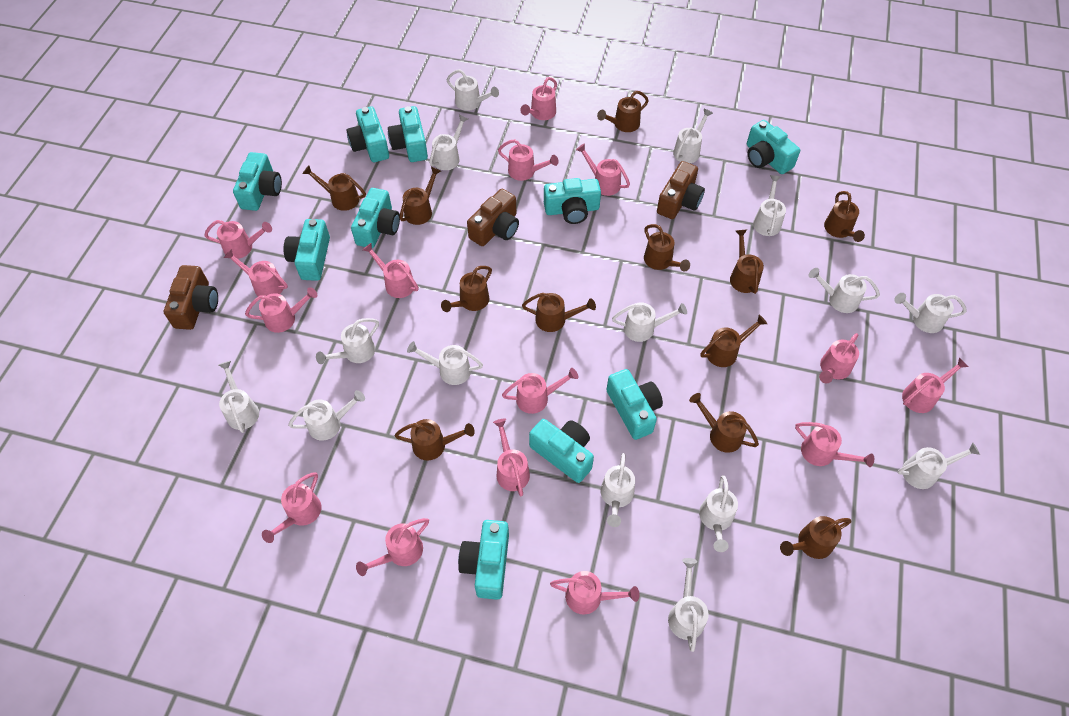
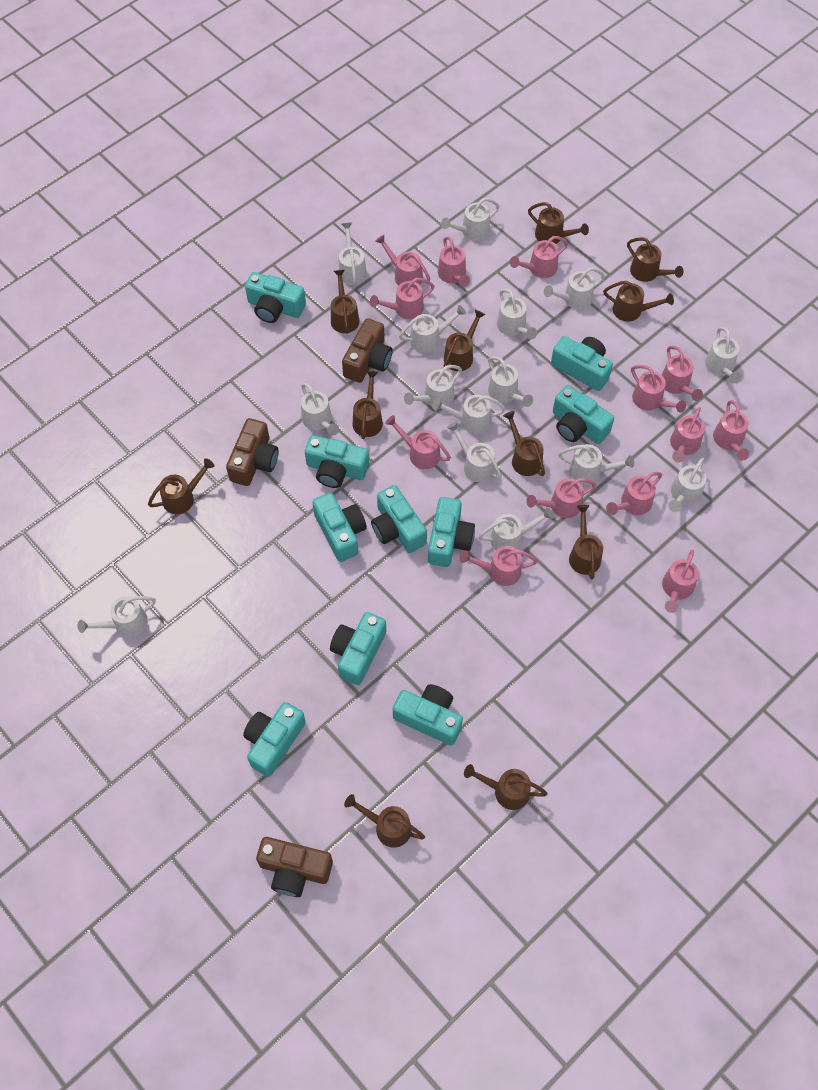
brown watering can: [303,166,366,211] [395,419,475,461] [399,167,441,225] [441,266,492,312] [522,293,596,332] [597,91,649,132] [644,224,690,272] [689,393,759,453] [700,315,767,367] [730,230,764,294] [780,516,851,559] [824,191,865,242] = 12 -> [148,458,215,514] [331,270,359,334] [344,794,425,848] [352,371,383,439] [444,310,486,371] [464,764,548,810] [503,411,545,476] [528,202,589,244] [569,505,603,580] [603,281,674,322] [627,237,683,282] = 11
pink watering can: [204,220,272,259] [224,249,288,296] [245,287,317,333] [262,473,321,543] [356,518,429,576] [363,243,419,298] [493,419,530,496] [498,139,559,181] [502,368,578,414] [520,77,557,120] [550,571,640,615] [576,143,630,196] [795,422,874,467] [819,333,859,383] [902,357,969,413] = 15 -> [370,278,434,319] [375,235,430,286] [385,415,451,469] [438,236,470,287] [460,546,538,586] [510,236,568,278] [526,478,596,518] [606,472,662,515] [631,365,686,413] [662,346,703,401] [662,549,699,613] [670,407,705,462] [713,400,749,461] = 13

